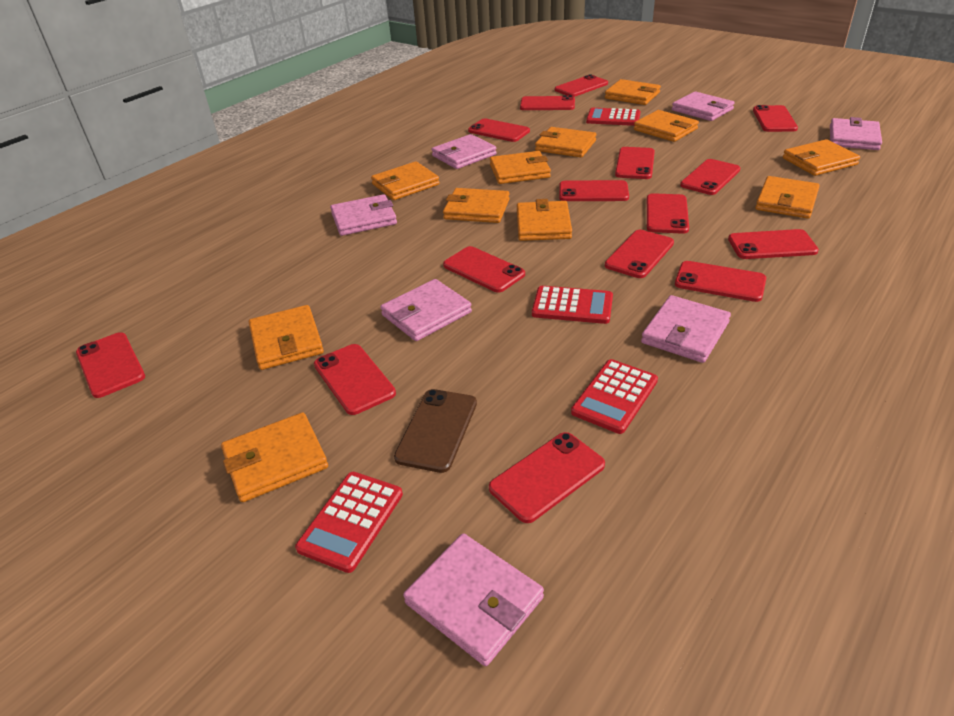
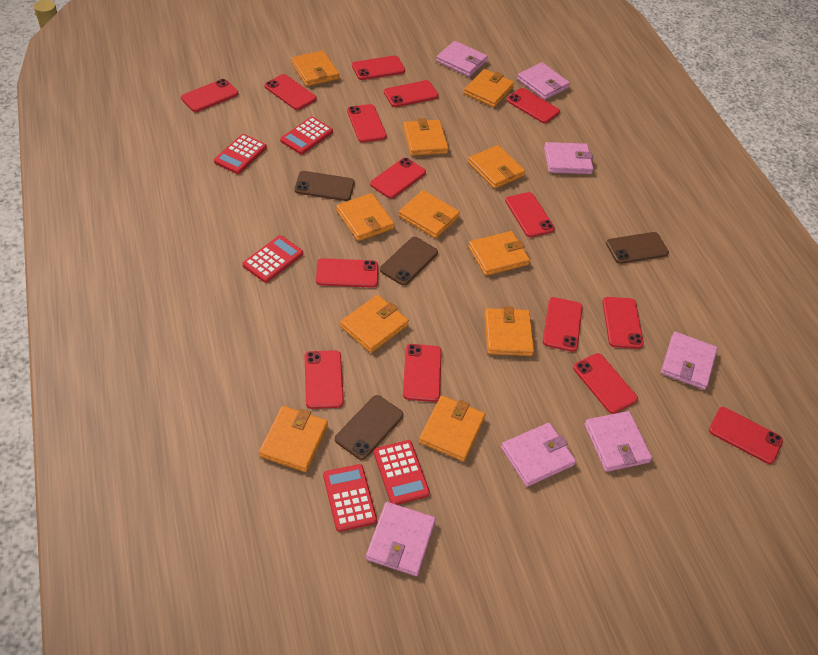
brown phone: [394,389,477,473] = 1 -> [294,171,355,201] [335,395,403,460] [380,237,438,286] [606,232,669,264] = 4
red calculator: [295,472,403,573] [532,286,613,324] [571,359,658,434] [586,108,640,126] = 4 -> [214,134,267,174] [242,235,303,283] [280,117,333,154] [323,464,377,532] [374,440,430,505] = 5

